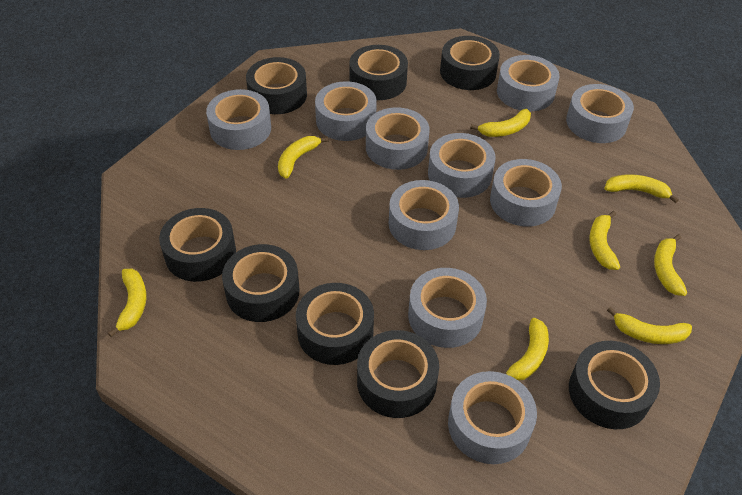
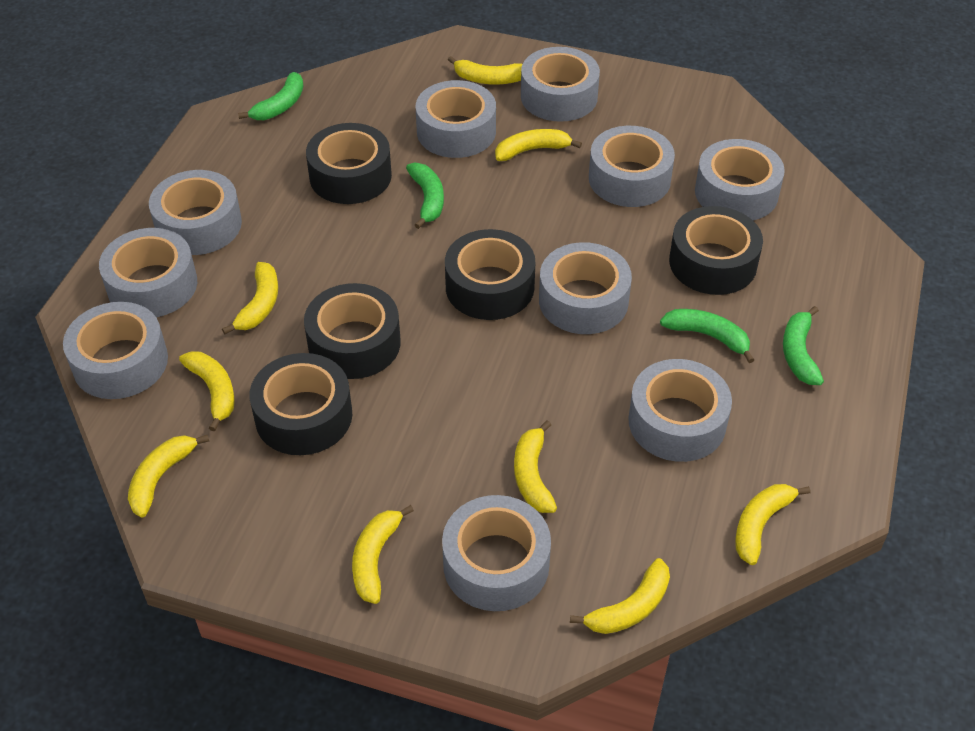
black tape: [159,208,236,282] [222,244,299,322] [246,57,307,114] [296,283,374,365] [349,45,408,100] [357,330,439,418] [440,36,500,90] [569,341,660,429] = 8 -> [250,353,352,455] [304,283,401,379] [306,123,392,204] [445,229,535,320] [669,206,763,295] = 5
green banana: none = 0 -> [238,72,304,120] [406,163,444,229] [660,309,754,363] [783,306,824,385] = 4
yellow banana: [108,269,146,337] [278,136,329,179] [470,109,531,137] [505,318,549,381] [589,211,620,270] [604,174,679,203] [607,307,692,344] [654,234,687,296] = 8 -> [128,435,209,518] [179,351,235,431] [222,262,278,334] [352,505,414,604] [448,56,522,85] [495,129,582,161] [514,420,557,513] [570,558,670,634] [735,484,810,565] = 9

